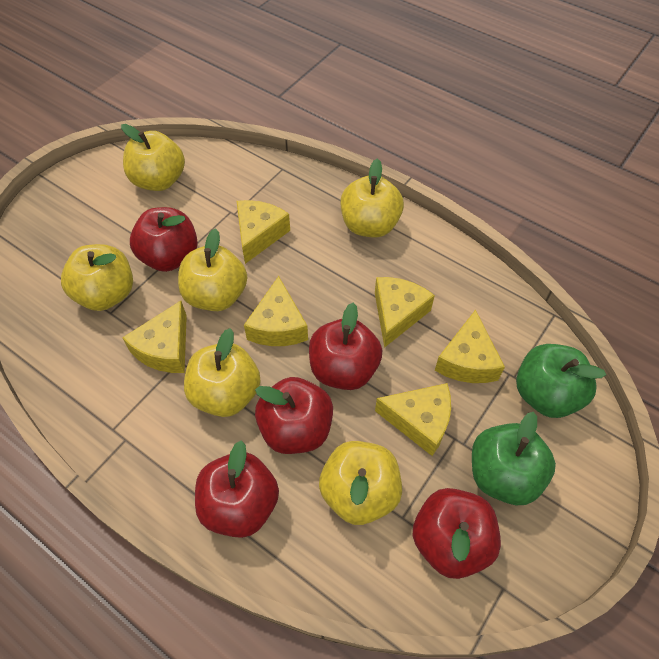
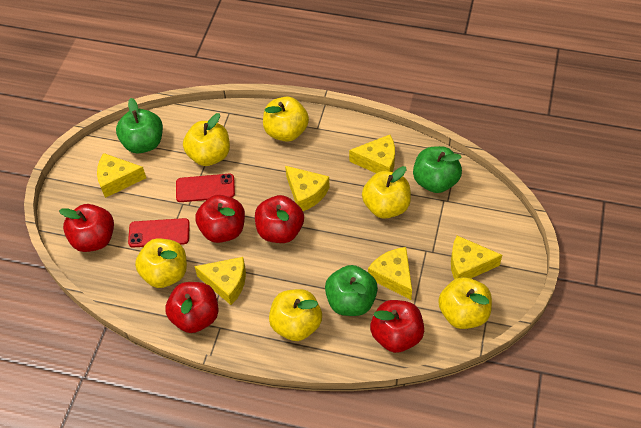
green apple: [472,412,556,505] [516,344,606,418] = 2 -> [116,98,163,153] [325,265,378,316] [413,146,462,193] = 3
red phone: none = 0 -> [128,218,190,248] [176,174,235,202] = 2

